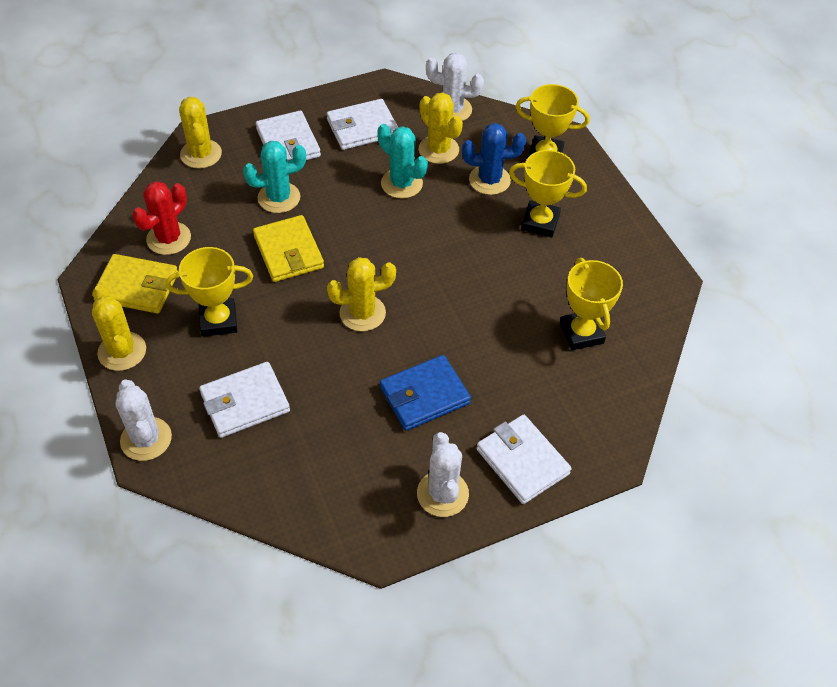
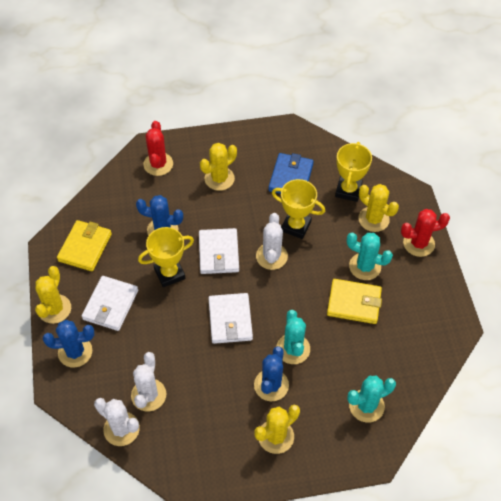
blue cactus: [462,123,526,195] = 1 -> [43,320,94,367] [136,195,183,236] [254,346,289,401] = 3
red cactus: [132,181,191,255] = 1 -> [143,121,173,176] [401,209,450,257] = 2
turquoise cactus: [243,141,306,213] [377,124,428,199] = 2 -> [276,310,310,364] [347,233,393,280] [347,376,396,422] = 3
white wallet: [199,362,290,438] [256,110,321,161] [327,99,398,150] [477,415,572,504] = 4 -> [82,276,138,331] [199,228,239,274] [208,293,253,344] = 3
yellow trophy: [166,247,253,337] [509,150,587,238] [515,84,590,157] [560,258,623,350] = 4 -> [138,227,194,287] [272,179,325,239] [335,142,372,202] = 3

